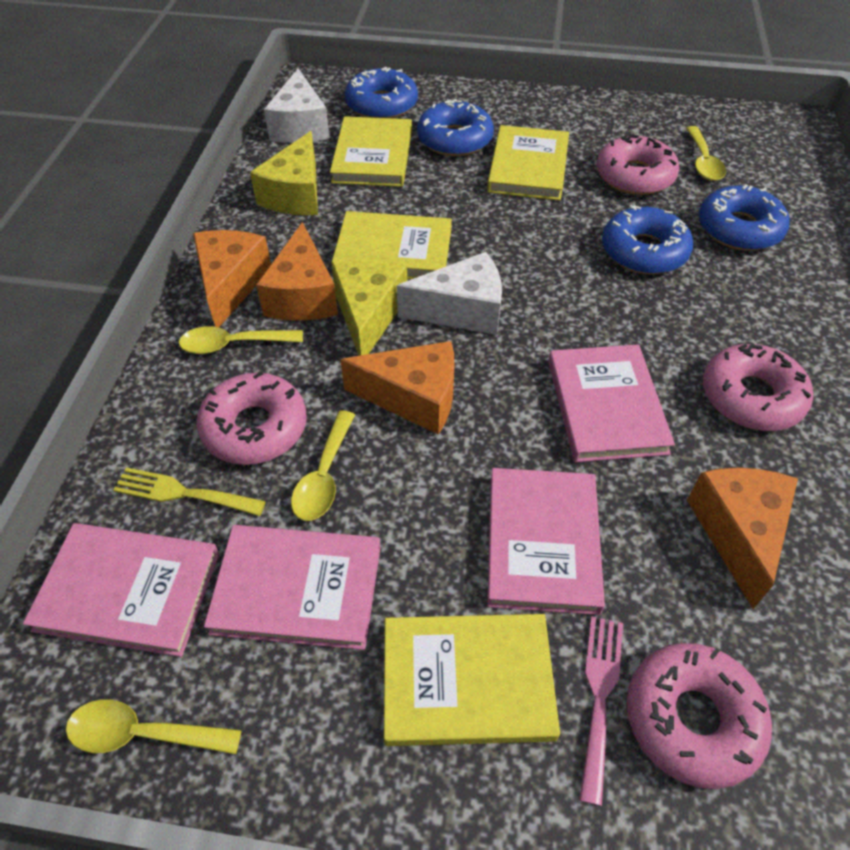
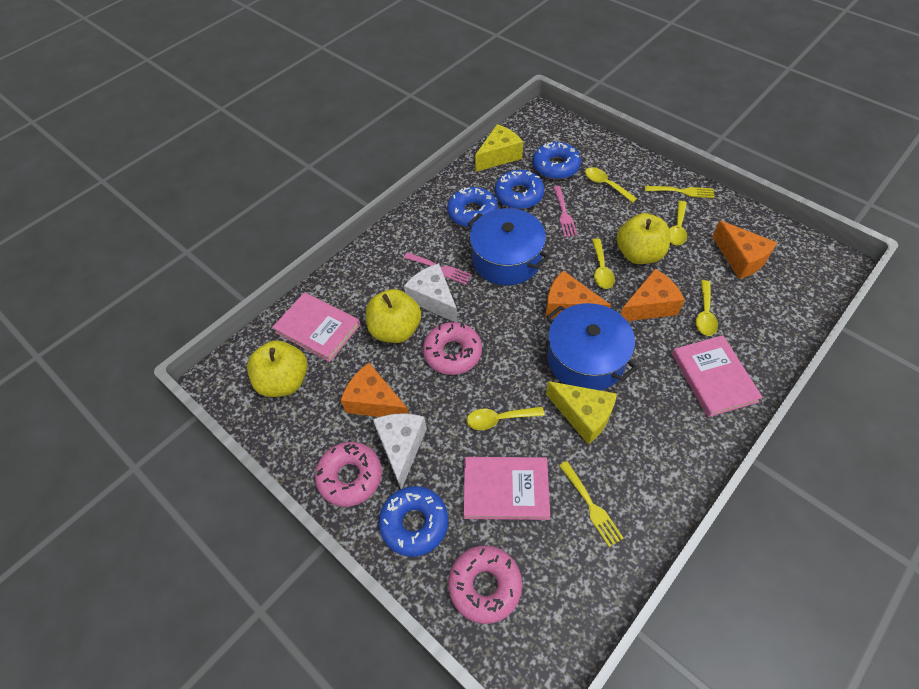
blue pot: none = 0 -> [468,208,549,285] [546,303,637,390] = 2
pink book: [23,523,219,657] [204,525,381,650] [487,468,605,615] [548,344,675,462] = 4 -> [272,292,360,362] [464,457,550,520] [672,335,763,417] = 3
pink donut: [196,371,306,465] [596,134,679,195] [626,643,772,789] [703,343,813,431] = 4 -> [315,442,382,507] [423,322,482,375] [448,545,522,624] = 3
pink fork: [579,616,623,806] = 1 -> [404,252,472,285] [553,186,577,237] = 2
yellow apple: none = 0 -> [247,340,307,397] [366,289,421,343] [617,213,671,264] = 3
yellow book: [330,116,412,187] [332,211,452,279] [384,614,560,746] [487,125,569,200] = 4 -> none = 0
yellow fork: [113,467,266,516] = 1 -> [559,461,624,547] [645,186,715,198] = 2
yellow spoon: [66,699,242,754] [179,326,303,354] [291,411,355,521] [686,126,726,181] = 4 -> [467,407,544,430] [585,167,637,203] [592,239,615,289] [670,201,687,245] [696,280,718,336] = 5

